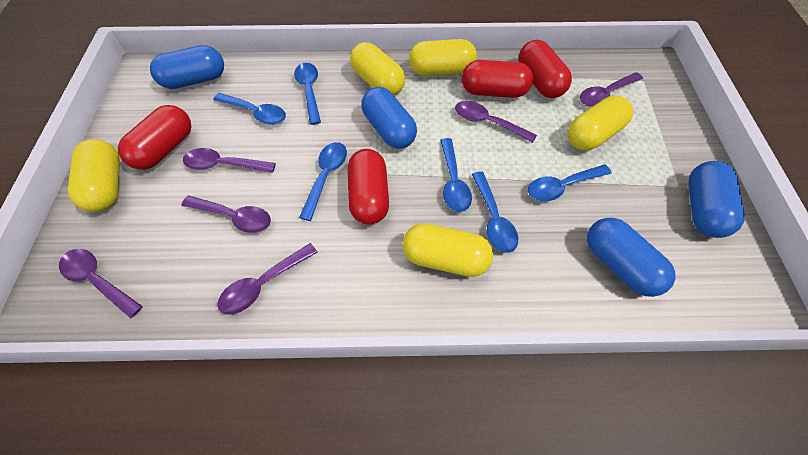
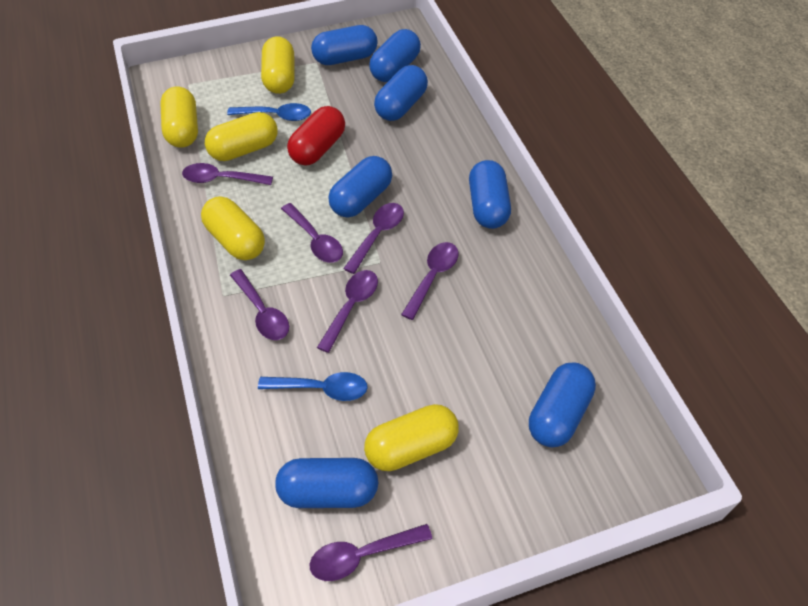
blue capsule: [150,45,224,89] [361,87,417,149] [587,218,675,297] [688,161,745,238] = 4 -> [275,458,378,508] [311,25,378,65] [329,156,392,218] [369,29,421,82] [374,65,428,121] [469,160,511,229] [529,362,596,447] = 7
blue spoon: [213,93,286,125] [294,63,321,125] [299,142,347,221] [440,138,472,212] [472,171,518,253] [528,165,611,201] = 6 -> [227,103,311,121] [258,372,368,401] = 2
purple spoon: [59,249,143,318] [182,195,271,233] [183,148,276,173] [217,243,318,315] [455,101,537,143] [580,72,643,107] = 6 -> [182,163,273,185] [230,269,289,340] [281,203,343,263] [310,524,432,581] [317,270,378,353] [343,203,404,274] [401,242,459,320] = 7
red capsule: [118,105,191,170] [348,149,389,224] [462,60,533,98] [518,40,572,98] = 4 -> [287,106,345,165] = 1

